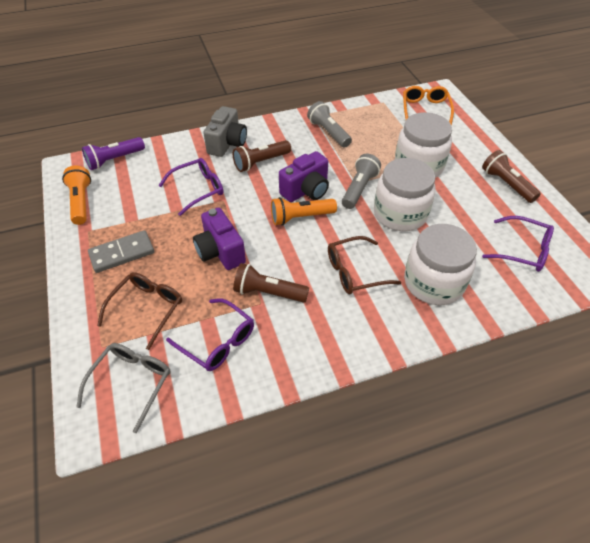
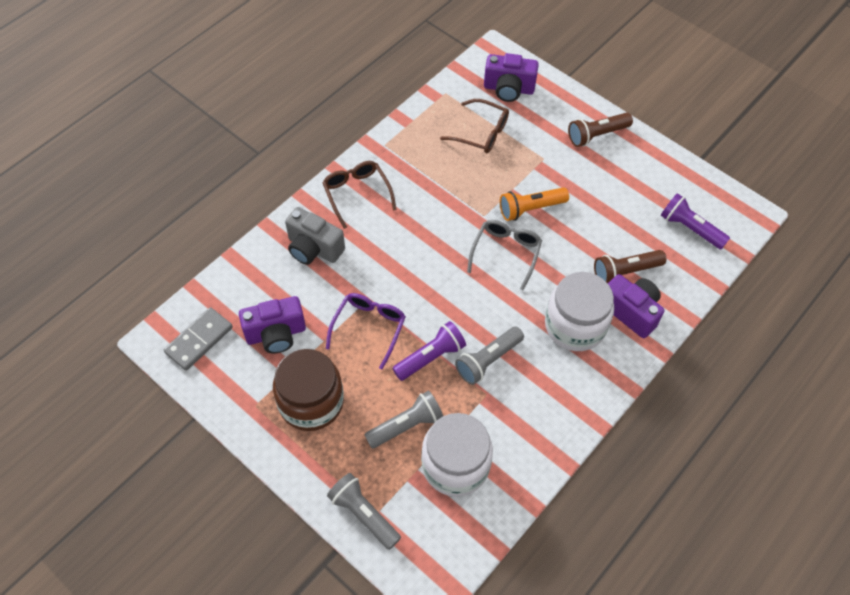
brown flashlight: [233,140,291,172] [233,263,309,303] [482,150,541,203] = 3 -> [568,113,633,147] [594,250,667,283] = 2
brown jar: none = 0 -> [273,349,344,431] = 1
grey flashlight: [307,101,352,148] [342,154,381,209] = 2 -> [327,473,401,550] [364,390,443,448] [455,326,524,385] = 3
orange flashlight: [62,166,91,225] [271,197,337,226] = 2 -> [500,187,569,221] = 1
orange glasses: [403,86,454,126] = 1 -> none = 0
purple camera: [193,208,246,270] [279,151,329,202] = 2 -> [239,296,306,354] [484,53,539,102] [608,274,665,338] = 3
purple flashlight: [82,137,145,170] = 1 -> [393,321,466,381] [661,193,730,250] = 2
purple glasses: [158,158,224,216] [166,298,254,371] [482,216,554,272] = 3 -> [326,293,406,370] = 1
white jar: [374,158,436,231] [395,112,452,178] [404,224,477,305] = 3 -> [421,413,493,497] [545,272,614,351] = 2

